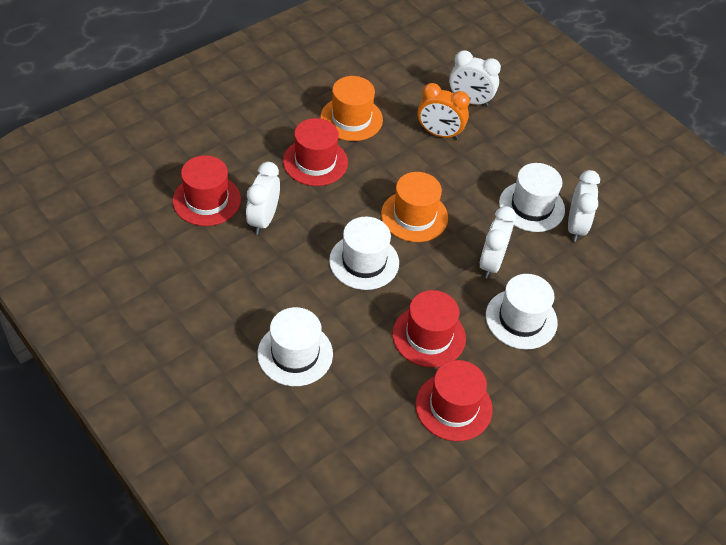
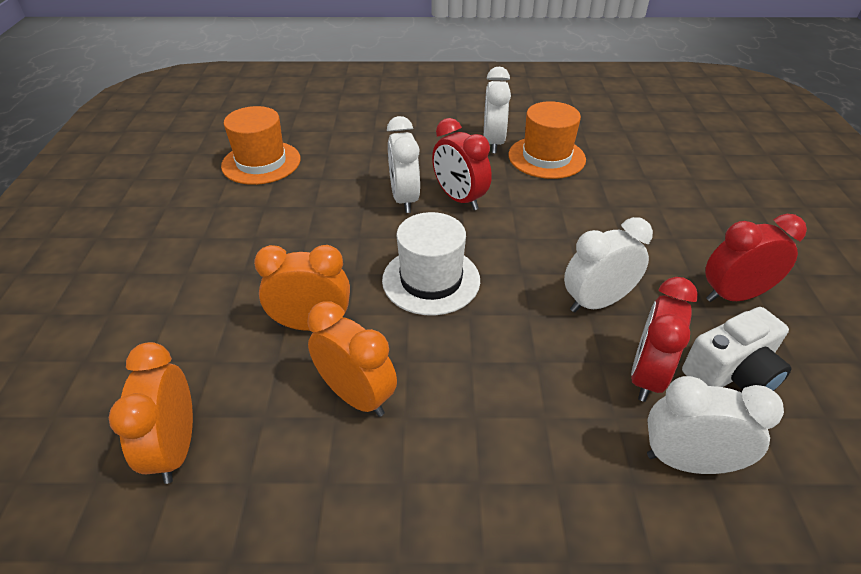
orange clock: [417,83,470,140] = 1 -> [109,342,193,484] [254,245,350,331] [307,301,397,417] = 3
red clock: none = 0 -> [432,118,492,210] [631,277,698,402] [705,214,807,302] = 3
red hat: [173,155,241,226] [283,118,348,186] [392,290,466,368] [415,360,493,441] = 4 -> none = 0
white camera: none = 0 -> [682,307,792,391] = 1
white hat: [258,307,333,386] [329,217,399,290] [486,274,558,350] [499,163,565,232] = 4 -> [382,212,480,315] = 1

